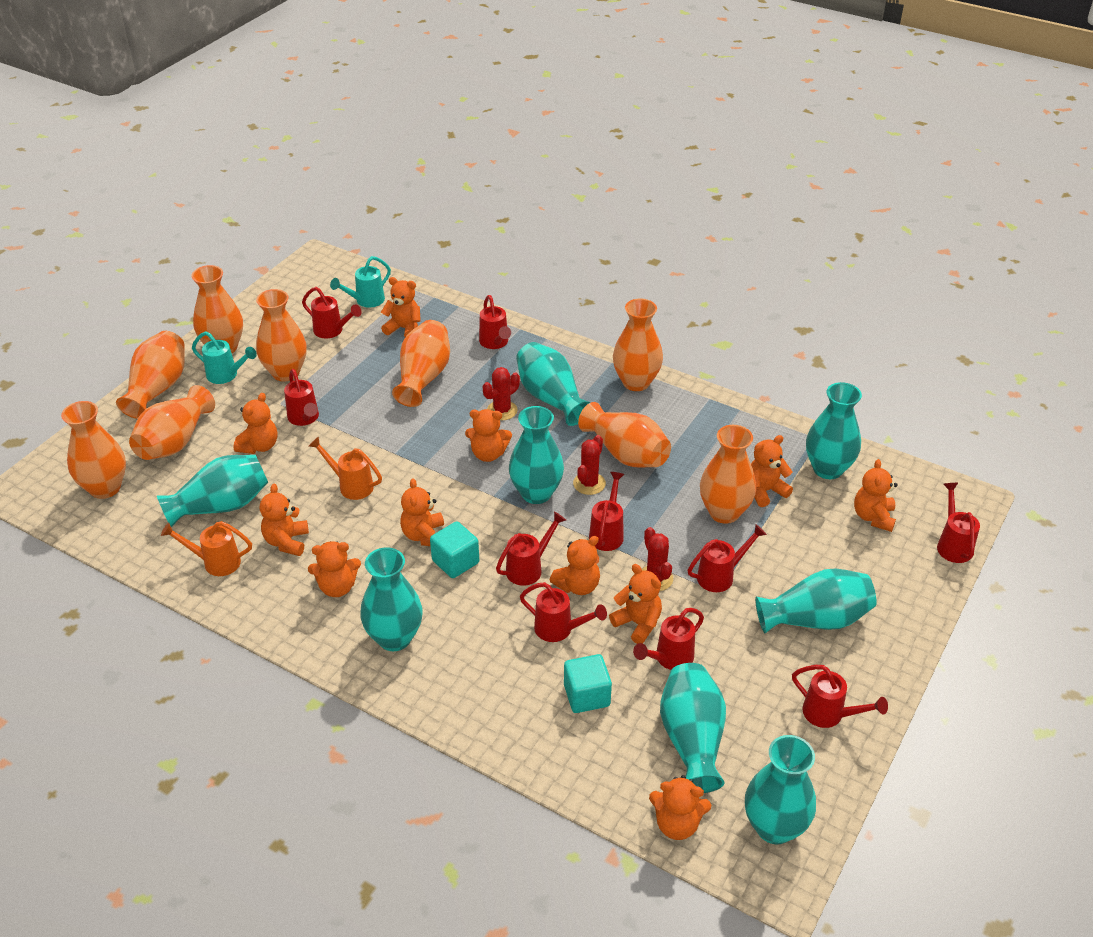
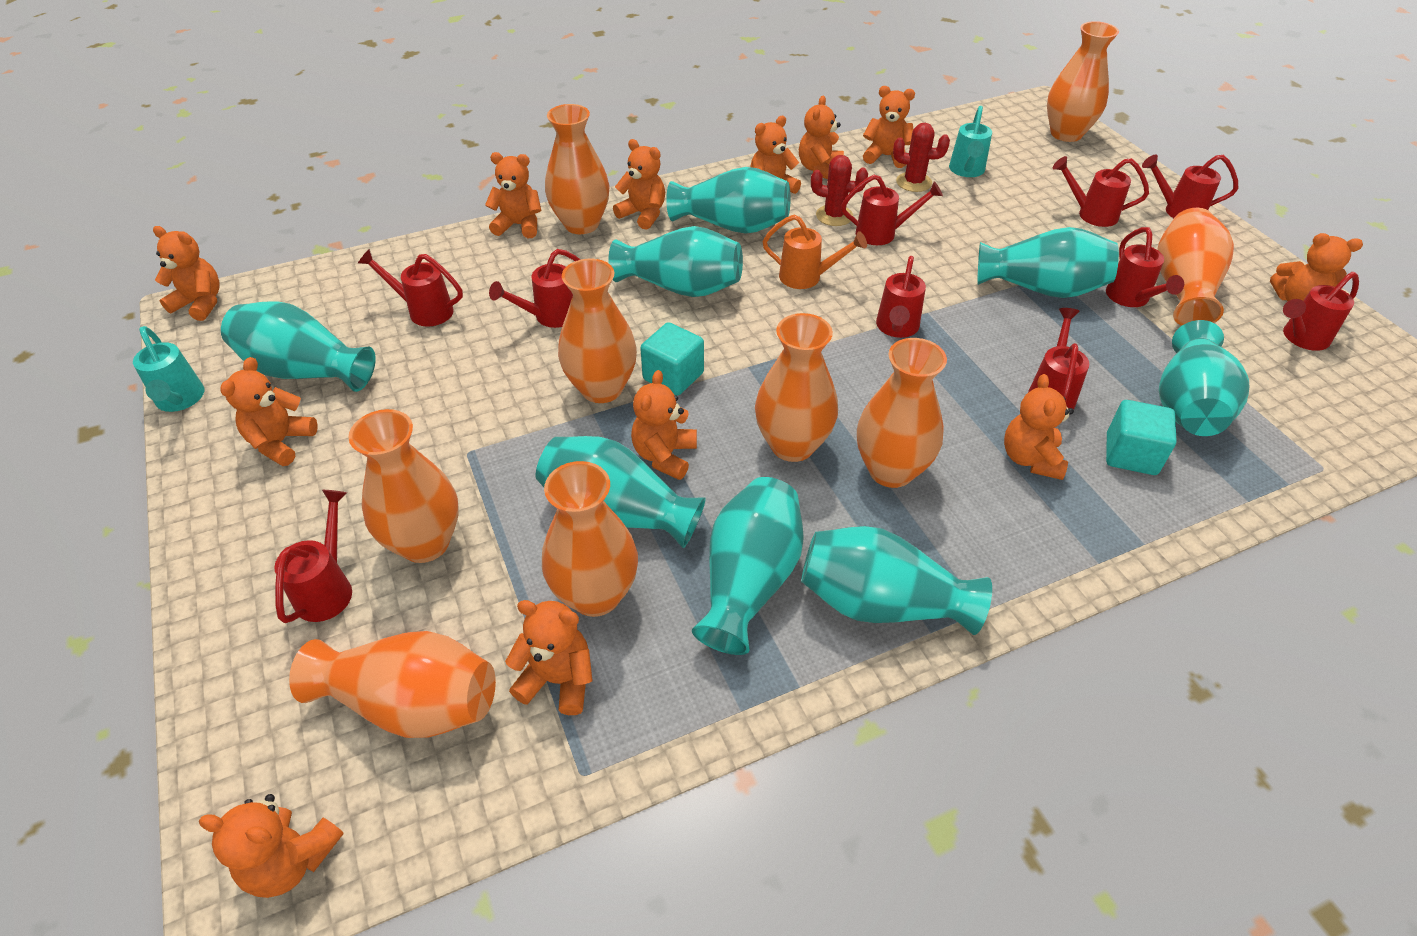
orange teddy bear: [234,393,277,454] [260,484,309,556] [308,541,361,597] [381,277,421,337] [400,478,444,546] [465,409,512,462] [550,536,600,595] [609,564,662,644] [649,775,711,840] [751,435,793,507] [854,459,898,532] = 11 -> [153,226,220,321] [199,794,344,898] [220,357,318,466] [485,152,541,238] [505,600,593,715] [613,139,665,230] [631,370,697,480] [750,116,801,194] [799,96,844,179] [863,86,915,168] [1004,374,1074,480] [1270,233,1363,302] = 12
orange watering can: [161,521,252,576] [309,436,382,500] = 2 -> [762,215,867,289] = 1
red cactus: [483,367,520,420] [573,435,606,495] [642,527,673,591] = 3 -> [811,155,868,226] [893,123,950,192] = 2

